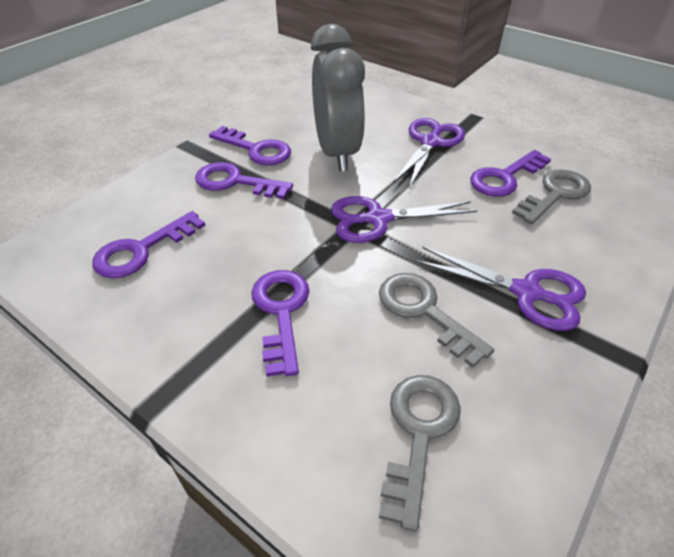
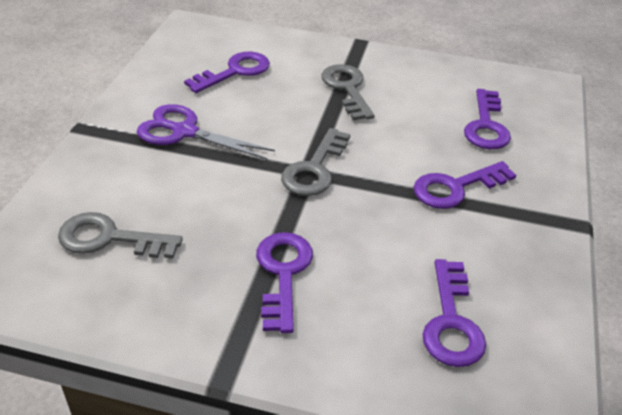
grey clock: [311,24,365,171] = 1 -> none = 0
purple scissors: [331,196,477,243] [394,118,465,188] [415,247,586,331] = 3 -> [137,104,275,160] = 1

